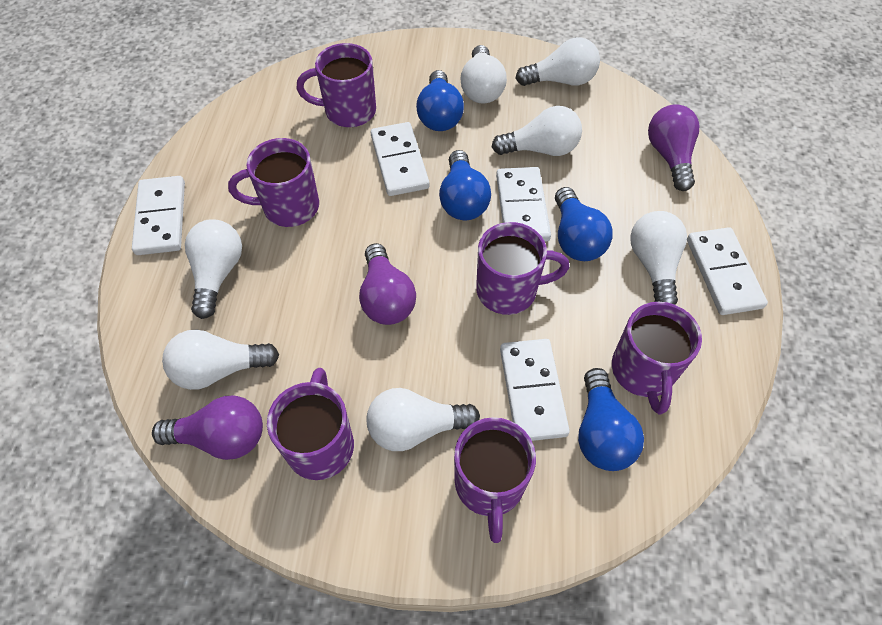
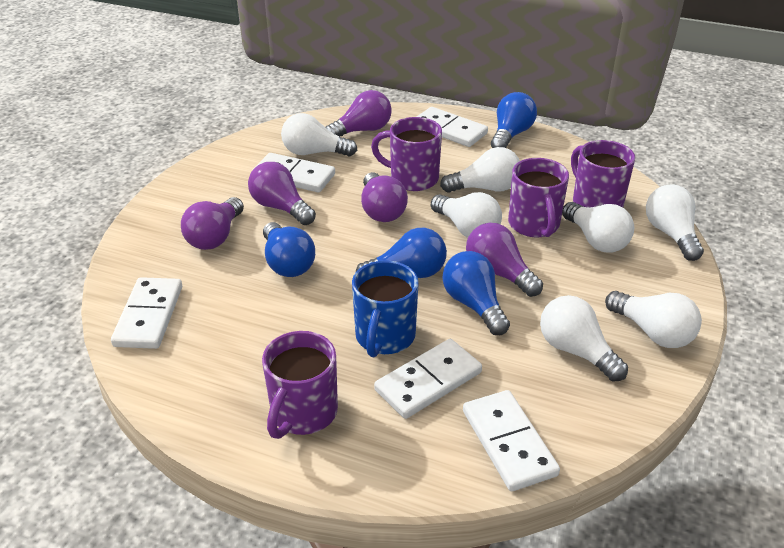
blue mug: none = 0 -> [352,260,419,357] = 1
purple light bulb: [152,396,263,460] [359,243,416,325] [648,104,700,191] = 3 -> [181,197,244,250] [248,162,316,225] [325,90,392,136] [361,172,408,222] [466,223,543,297] = 5
purple mug: [228,138,319,227] [267,368,354,480] [296,43,376,127] [454,417,536,543] [476,222,569,315] [612,302,702,414] = 6 -> [262,331,338,439] [371,117,442,191] [508,158,569,237] [571,140,635,208] = 4

